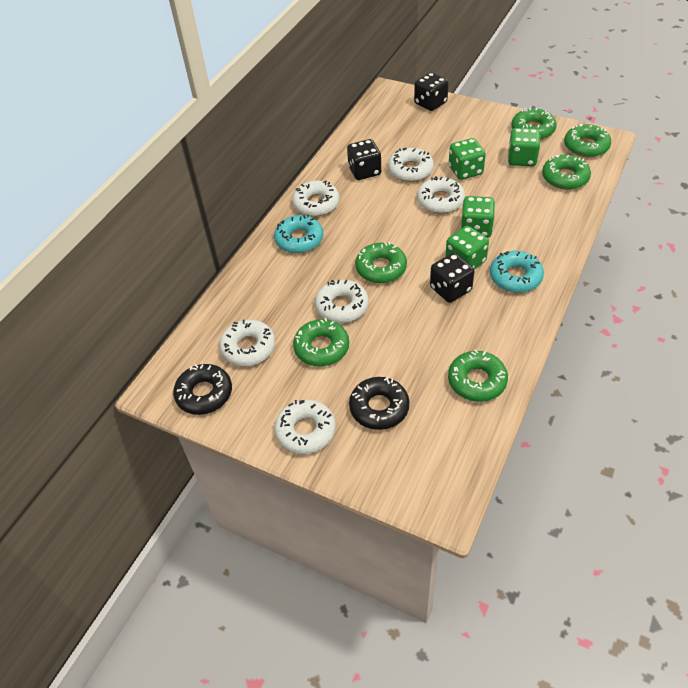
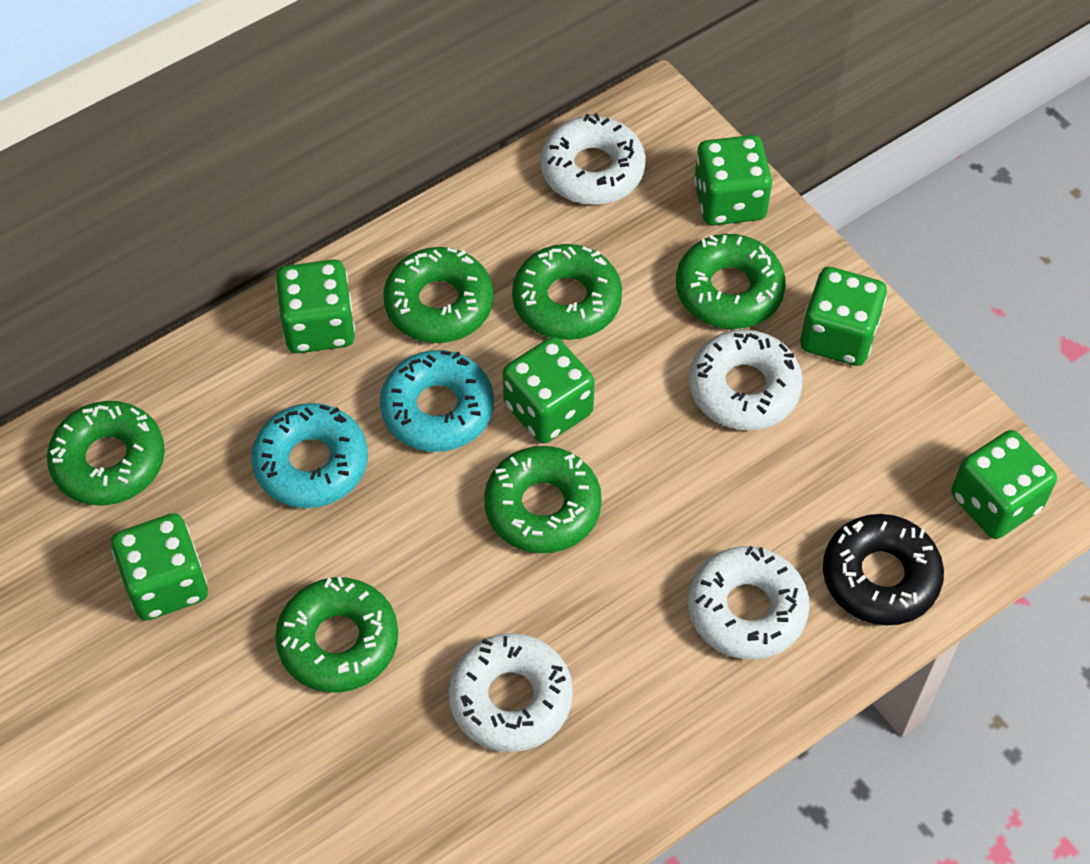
black dice: [347,139,381,180] [414,72,449,111] [430,253,474,303] = 3 -> none = 0
black donut: [173,364,232,415] [349,377,409,430] = 2 -> [823,514,944,626] = 1
green dice: [445,226,489,270] [449,138,486,180] [460,196,495,238] [508,128,540,166] = 4 -> [111,513,208,620] [276,259,355,353] [503,337,595,444] [694,135,772,225] [800,267,887,366] [951,430,1057,539] = 6
white donut: [219,320,275,366] [274,399,336,454] [292,181,339,216] [315,280,369,323] [388,148,434,182] [417,176,465,213] = 6 -> [448,633,573,752] [540,113,646,205] [688,546,810,660] [689,329,803,430] = 4

